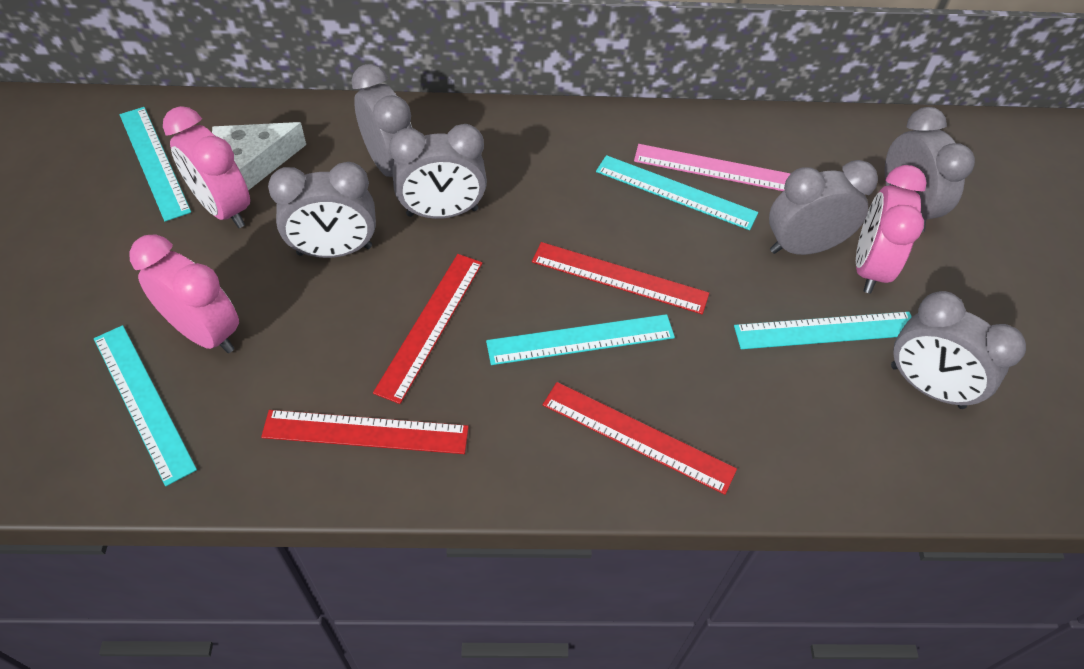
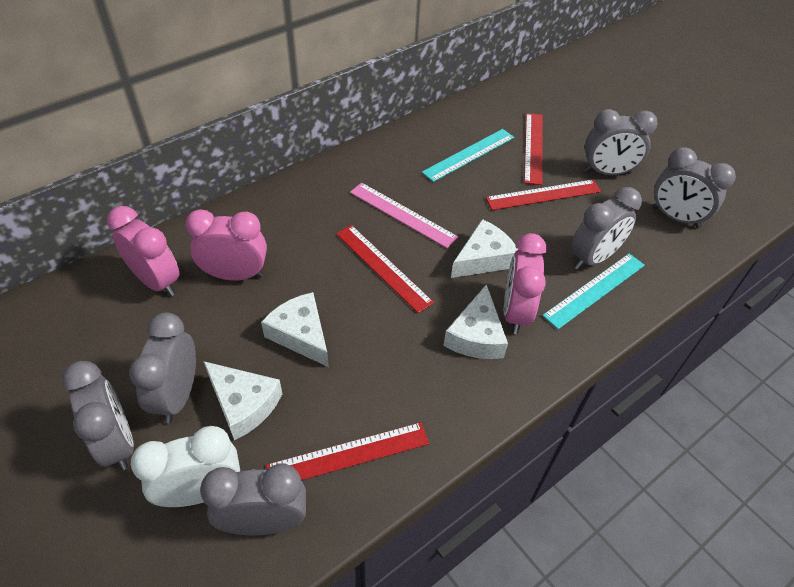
turquoise ruler: [94,325,197,486] [120,107,191,222] [486,314,675,365] [596,155,758,230] [734,312,912,349] = 5 -> [422,129,514,182] [542,253,645,329] = 2
white cheese: [212,122,306,190] = 1 -> [203,361,283,440] [261,292,329,367] [443,284,508,359] [451,219,518,278] = 4
white clock: none = 0 -> [131,426,240,507] = 1

